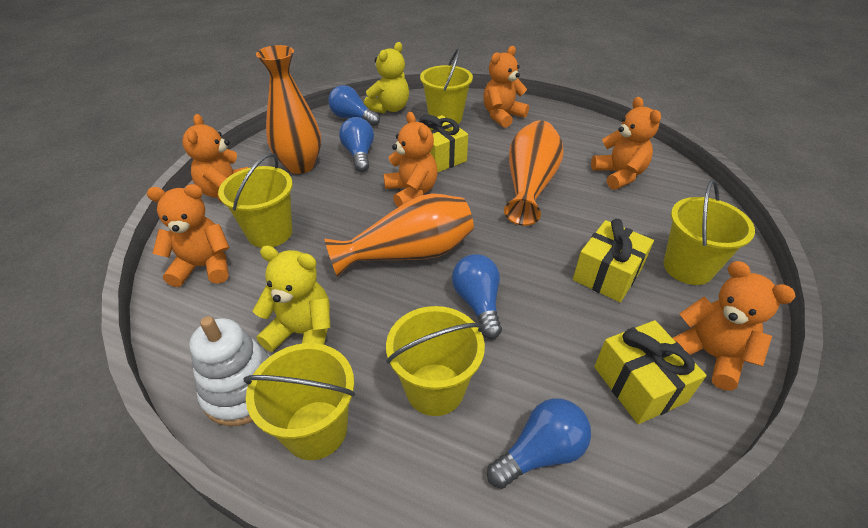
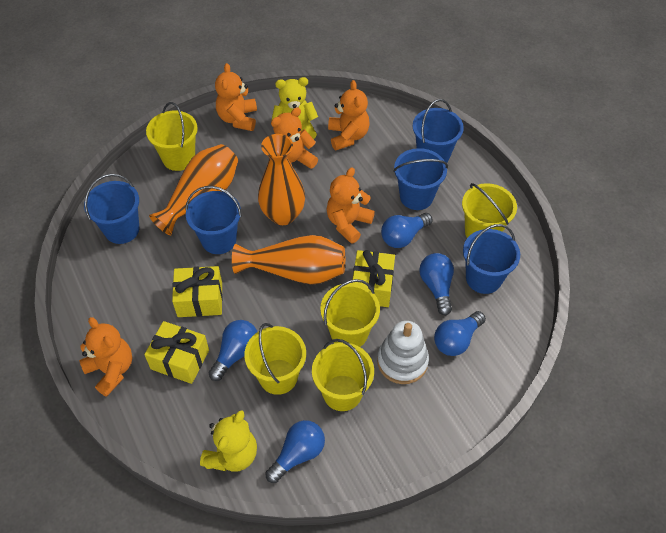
blue bucket: none = 0 -> [84,174,139,244] [185,186,242,254] [393,148,448,210] [413,99,464,163] [463,224,520,294] = 5
blue light bulb: [328,85,380,126] [339,117,374,172] [452,254,502,339] [487,398,591,489] = 4 -> [209,320,257,381] [265,420,325,483] [381,213,433,248] [419,253,454,315] [434,311,486,356] = 5
orange teddy bear: [147,184,230,287] [182,114,248,202] [384,112,437,207] [484,46,529,128] [591,97,661,190] [673,261,796,391] = 6 -> [79,317,132,397] [215,63,257,131] [271,108,318,169] [327,168,375,244] [328,80,370,151] = 5

